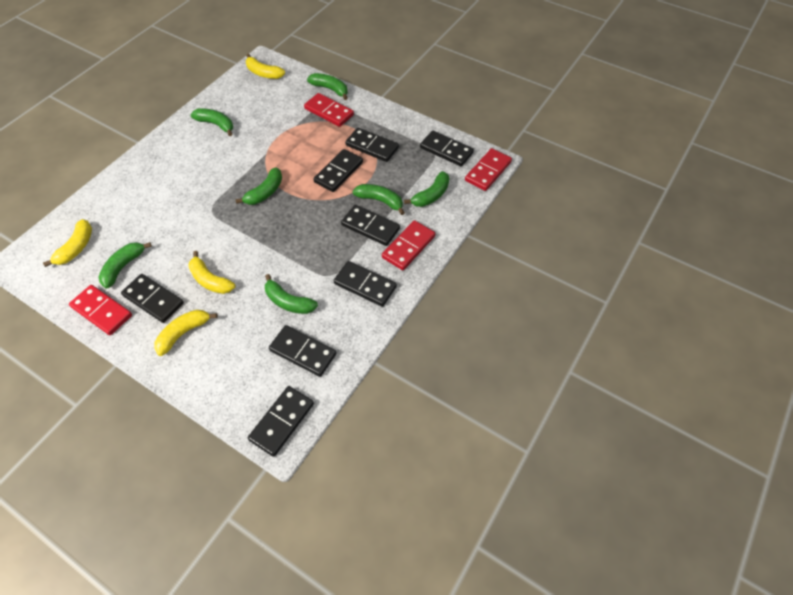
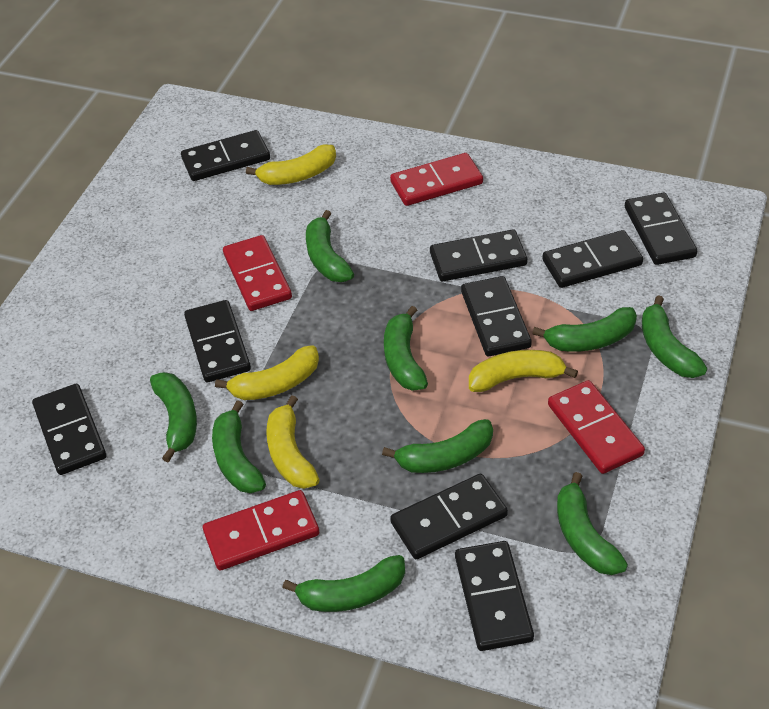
black domino: [121,274,184,323] [248,386,314,457] [269,325,336,377] [313,149,363,192] [334,261,397,307] [341,205,400,246] [345,128,399,162] [420,131,474,167] = 8 -> [32,384,106,475] [181,130,270,181] [184,300,251,382] [390,474,508,559] [430,229,527,281] [455,541,534,651] [461,276,532,356] [542,230,643,288] [625,193,697,265] = 9
green banana: [98,242,152,288] [190,108,233,136] [235,167,282,205] [265,274,318,314] [307,73,348,100] [352,184,405,215] [404,171,449,207] = 7 -> [150,372,197,463] [212,400,266,493] [282,555,405,612] [306,210,354,282] [382,419,493,473] [384,306,428,391] [532,307,637,352] [557,472,628,575] [642,295,707,378] = 9

